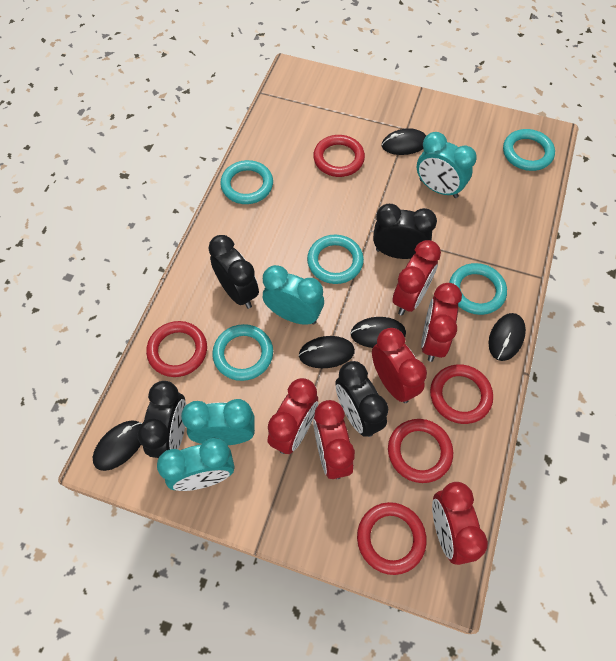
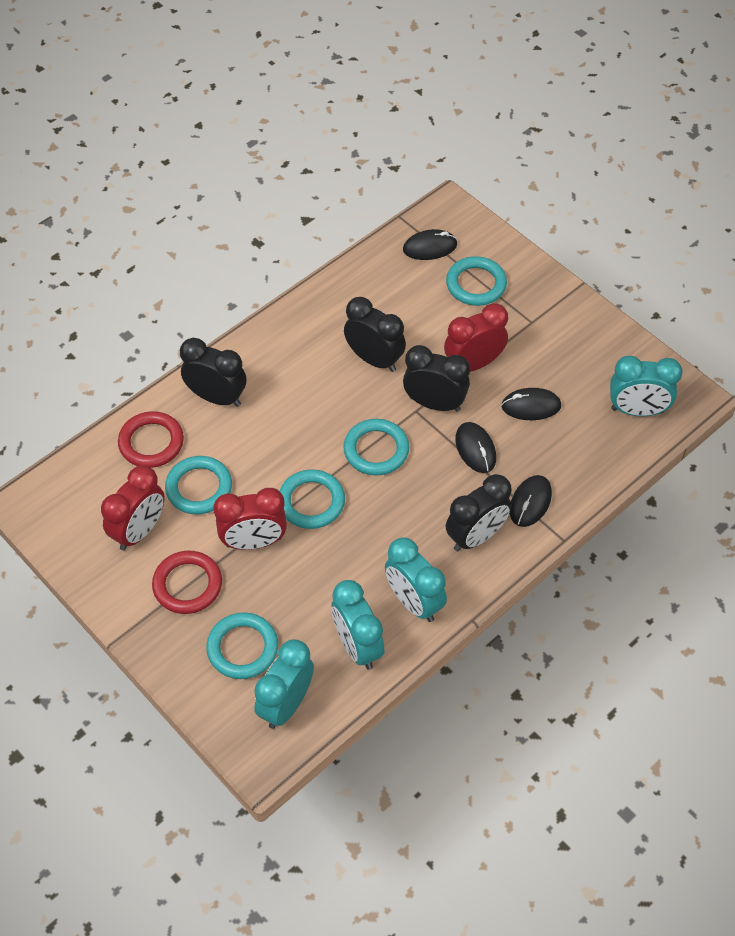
black mouse: [93,420,142,471] [299,336,355,368] [351,317,406,348] [382,128,426,155] [489,313,526,361] = 5 -> [403,229,458,260] [455,422,496,473] [501,388,561,420] [510,475,552,527] = 4
red clock: [268,378,318,454] [313,400,355,479] [372,328,427,403] [392,240,441,315] [421,283,462,362] [432,482,488,565] = 6 -> [101,466,165,551] [213,488,287,550] [444,303,508,372] = 3
red ring: [146,321,207,377] [313,135,365,177] [357,502,427,575] [388,419,453,483] [430,364,493,424] = 5 -> [118,411,184,468] [152,551,222,614] = 2

